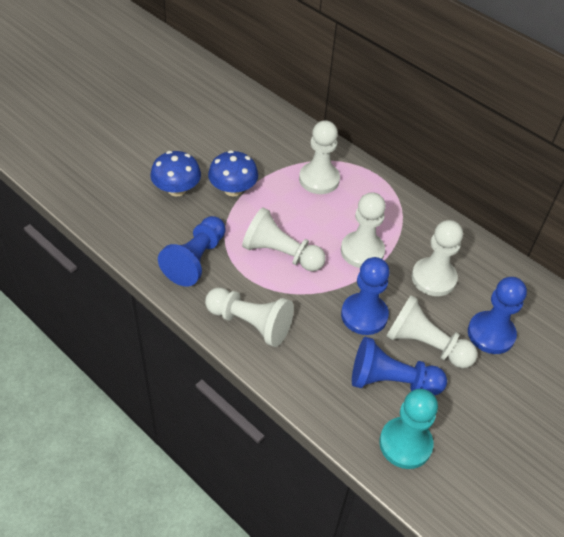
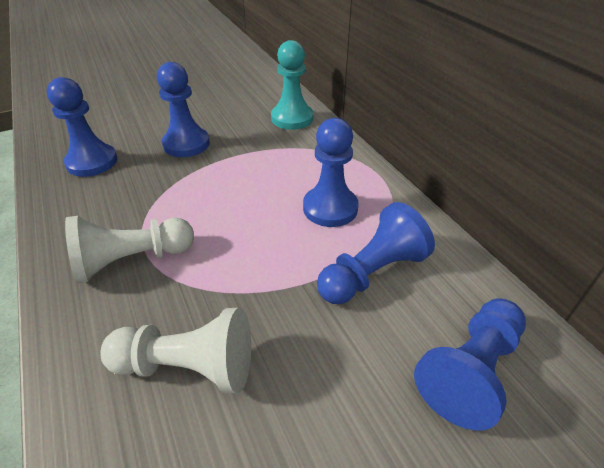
blue mushroom: [150,151,201,196] [208,150,258,196] = 2 -> none = 0
blue pawn: [158,216,226,287] [341,257,390,335] [352,337,447,395] [468,277,527,354] = 4 -> [47,77,117,177] [157,62,210,157] [303,118,359,227] [317,202,435,304] [414,298,526,430] = 5
white pawn: [205,288,294,347] [242,208,326,271] [299,120,340,194] [341,192,386,268] [386,295,477,368] [412,220,463,296] = 6 -> [65,216,194,283] [100,308,251,393] = 2

